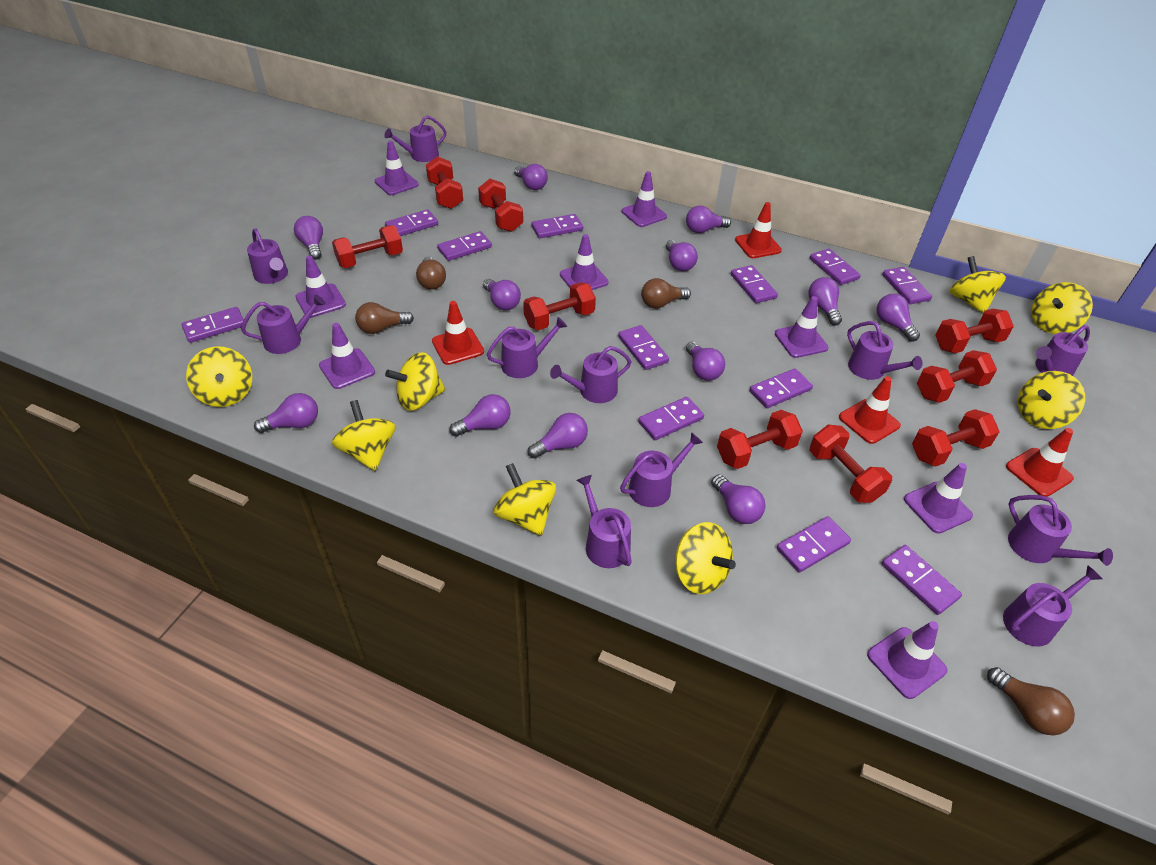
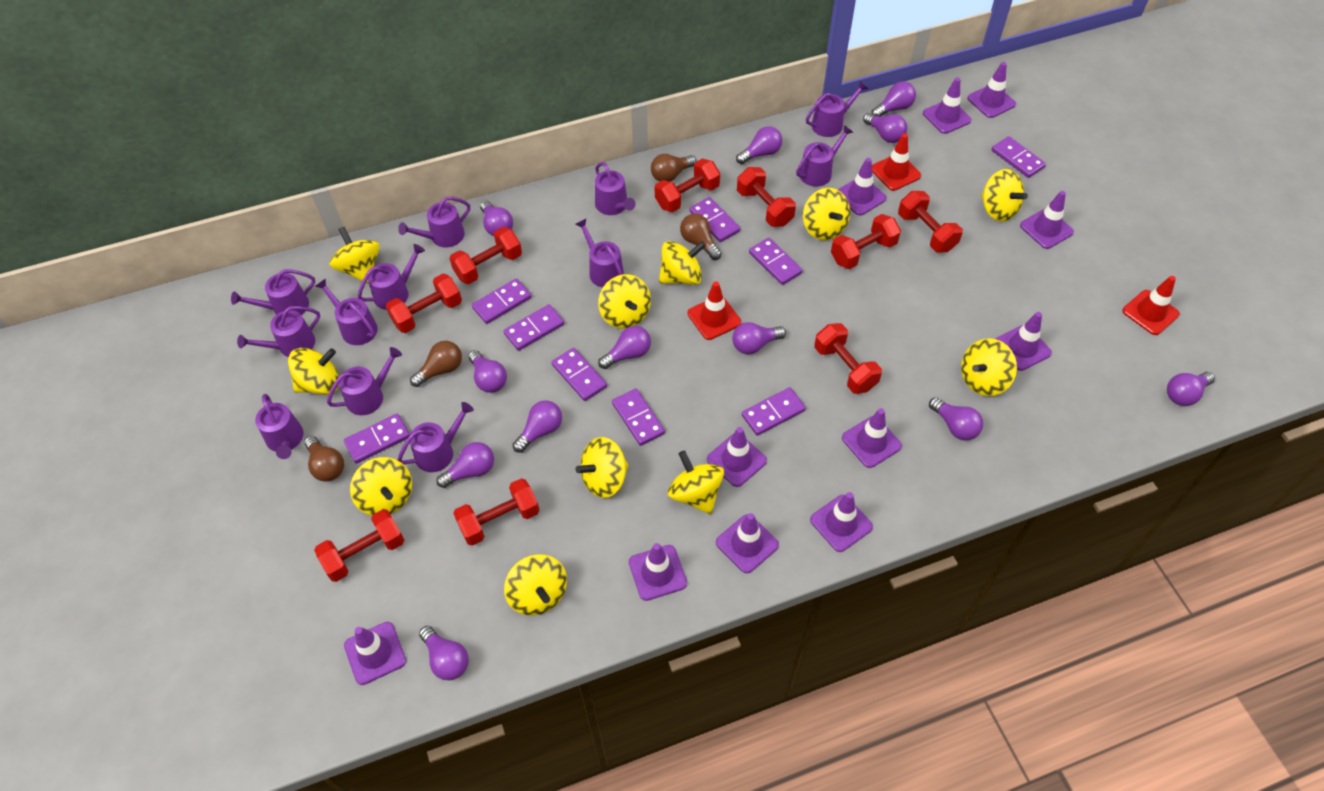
purple domino: [181,307,244,343] [385,209,438,236] [437,231,492,261] [531,214,583,238] [618,325,669,370] [638,397,704,440] [731,265,778,303] [750,368,813,408] [777,516,851,573] [810,249,861,285] [882,267,932,304] [882,545,962,615] = 12 -> [344,414,410,464] [472,278,532,324] [503,304,564,351] [551,348,607,401] [612,388,665,446] [690,197,740,242] [742,387,806,436] [749,238,803,285] [992,136,1046,178] = 9
purple traffic cone: [296,256,346,318] [319,323,375,389] [375,141,419,195] [560,234,609,290] [622,171,667,227] [775,296,829,358] [867,621,947,699] [904,463,973,534] = 8 -> [344,622,406,685] [629,543,687,601] [707,427,767,487] [716,513,779,573] [810,492,873,552] [838,158,887,216] [842,408,902,468] [923,78,971,134] [967,62,1016,118] [996,312,1052,371] [1020,191,1074,249] = 11
purple watering can: [241,295,325,354] [247,228,288,284] [384,115,447,162] [487,317,567,378] [550,346,632,403] [577,475,632,568] [620,432,703,507] [847,321,922,380] [1003,565,1102,647] [1008,495,1113,566] [1035,325,1090,376] = 11 -> [231,269,315,315] [237,306,320,357] [255,394,304,459] [315,278,378,345] [327,347,402,415] [358,244,425,310] [398,197,470,248] [398,402,474,472] [576,219,624,287] [595,162,636,215] [796,125,853,187] [806,81,868,137] = 12
red traffic cone: [432,301,484,365] [735,202,782,258] [839,376,901,444] [1006,428,1074,497] = 4 -> [687,282,741,340] [872,134,921,191] [1122,276,1180,335] = 3
yellow spinning top: [186,346,252,407] [332,400,396,471] [385,352,445,411] [493,463,556,536] [675,522,736,594] [949,256,1006,314] [1018,371,1085,429] [1031,282,1093,334] = 8 -> [288,348,339,395] [330,227,380,284] [350,457,412,516] [504,554,567,615] [575,437,629,498] [598,274,651,329] [659,241,706,285] [668,450,724,514] [803,188,850,240] [961,338,1017,396] [981,169,1028,222] = 11

